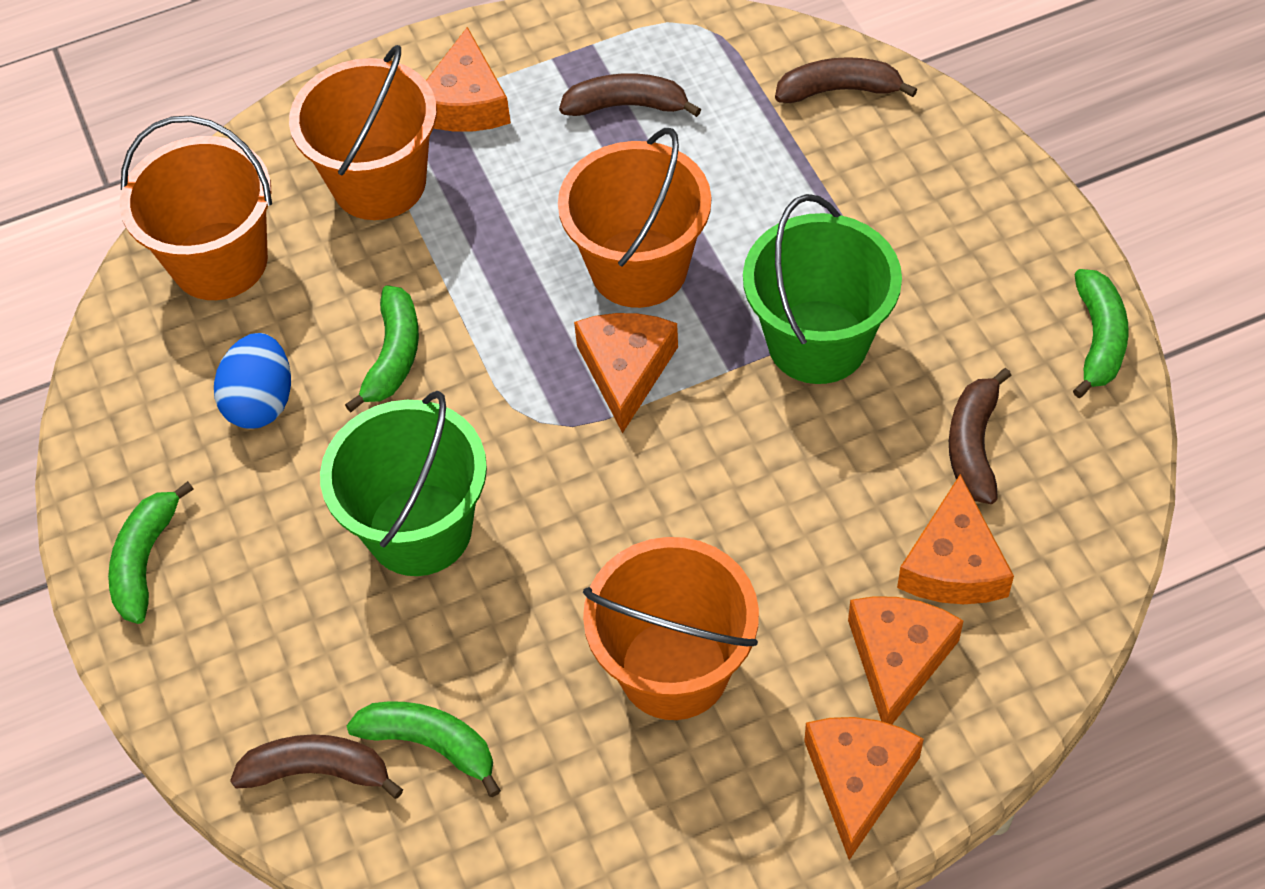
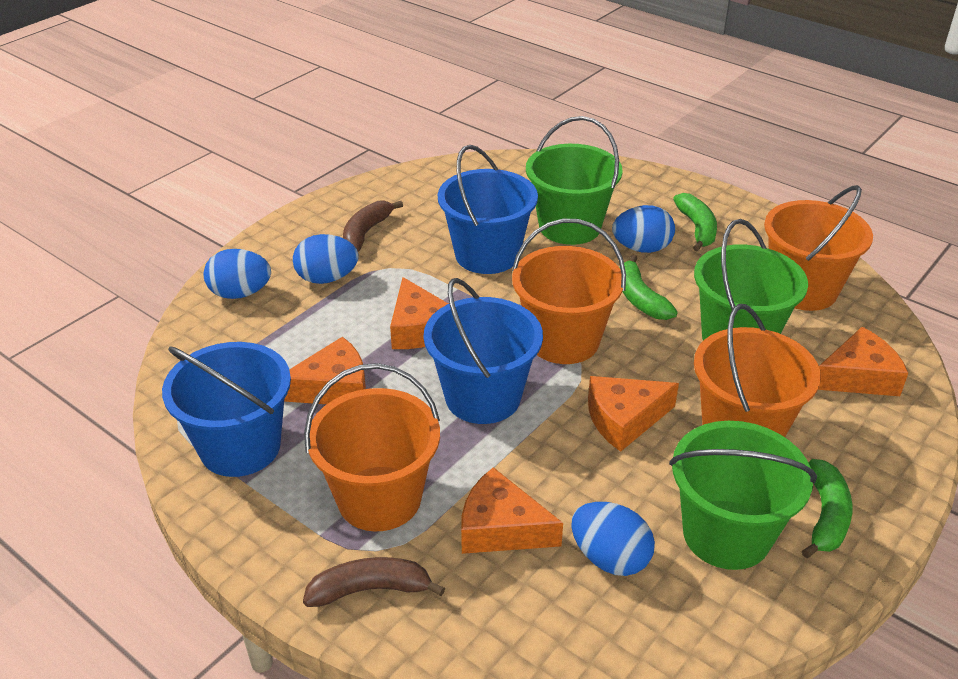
blue bucket: none = 0 -> [162,342,291,477] [424,278,543,424] [438,145,538,274] = 3
blue egg: [214,333,291,428] = 1 -> [203,249,271,299] [293,234,358,284] [571,502,655,576] [612,205,675,253] = 4
brown banana: [230,734,403,799] [559,73,701,117] [775,57,917,103] [949,368,1012,504] = 4 -> [303,557,445,607] [343,201,403,251] = 2
green banana: [108,481,194,624] [345,286,419,412] [347,701,501,797] [1073,269,1129,398] = 4 -> [619,255,678,320] [673,193,717,251] [802,459,853,558] = 3
green bucket: [320,391,487,576] [743,194,902,384] = 2 -> [526,116,623,245] [669,421,817,570] [694,219,808,340] = 3

